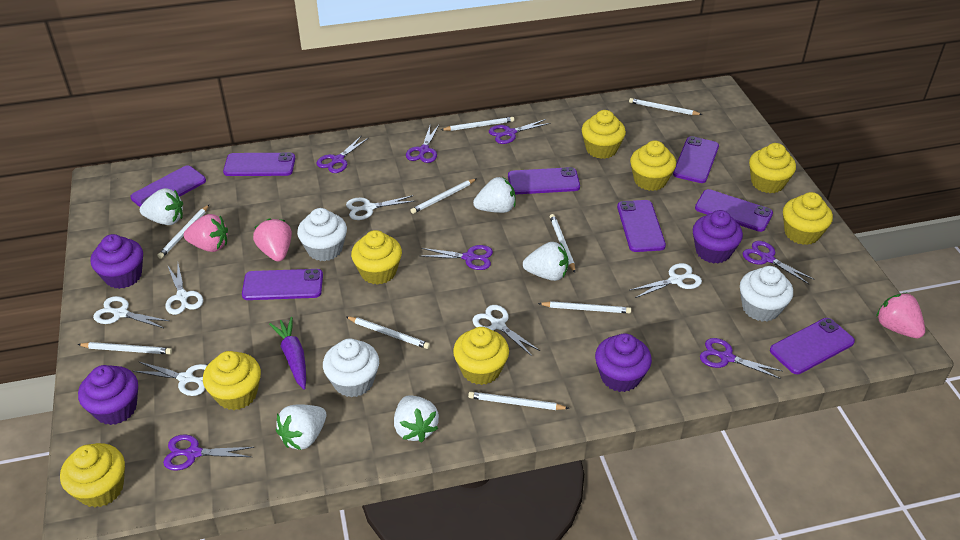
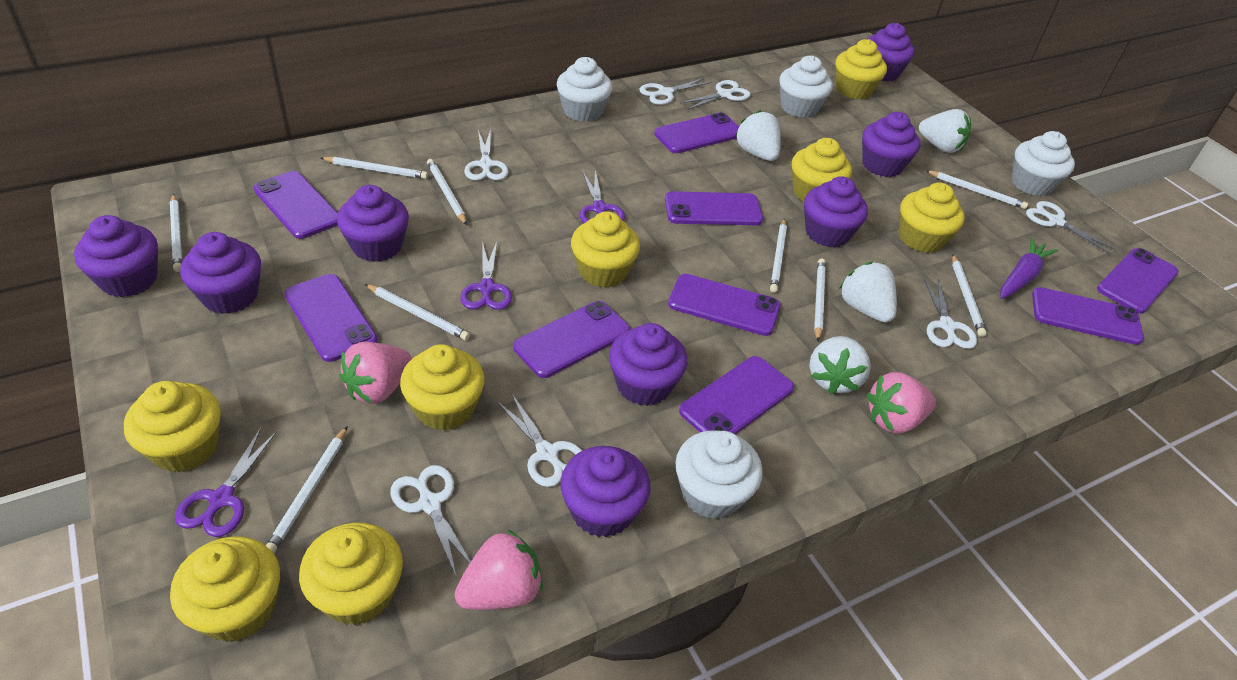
purple cupcake: [78,365,138,425] [91,234,143,289] [595,333,652,392] [693,210,743,263] = 4 -> [74,215,158,297] [180,232,261,314] [337,185,409,262] [561,446,651,537] [609,323,687,406] [804,176,868,248] [862,112,920,177] [867,23,915,81] = 8
purple phone: [130,165,206,207] [223,152,295,176] [242,269,323,300] [508,167,580,194] [617,200,666,252] [673,136,719,183] [695,189,773,232] [770,318,855,374] = 8 -> [253,171,338,239] [284,274,378,362] [513,301,630,378] [654,112,739,153] [665,191,763,225] [668,274,781,336] [679,356,794,435] [1032,287,1144,345] [1097,248,1179,314] = 9
purple scissors: [163,434,254,471] [316,135,369,173] [406,125,439,163] [420,245,493,270] [489,119,550,144] [700,338,782,379] [743,241,815,284] = 7 -> [175,428,278,537] [460,241,512,310] [580,170,625,223] = 3
white cupcake: [297,208,347,261] [323,339,379,397] [740,266,793,322] = 3 -> [557,57,612,122] [675,430,763,519] [779,56,833,118] [1012,131,1075,196] = 4
white scissors: [93,296,169,328] [133,361,207,396] [166,264,203,315] [346,195,415,220] [473,305,540,356] [630,263,702,298] = 6 -> [390,465,471,578] [464,129,509,180] [497,393,582,487] [639,78,712,105] [680,80,751,110] [924,278,977,349] [1026,201,1116,254] = 7
white strawberry: [140,188,183,225] [276,404,326,450] [394,395,439,442] [473,177,516,213] [523,242,568,281] = 5 -> [735,110,781,161] [809,336,871,395] [839,262,897,322] [919,109,971,153] = 4

